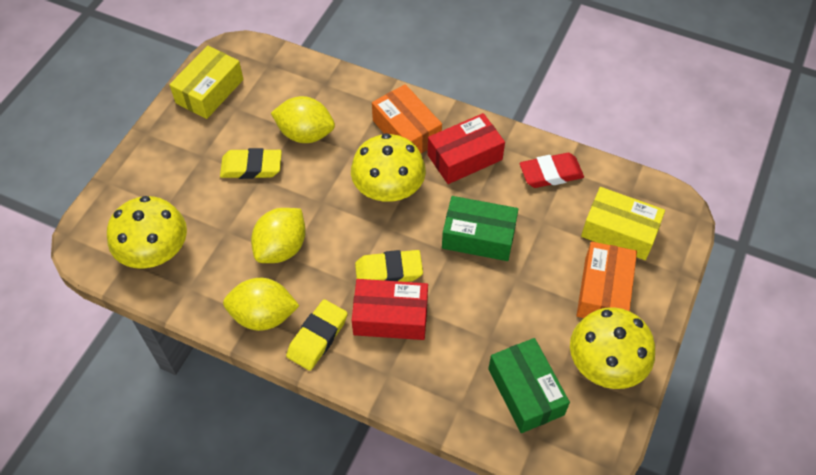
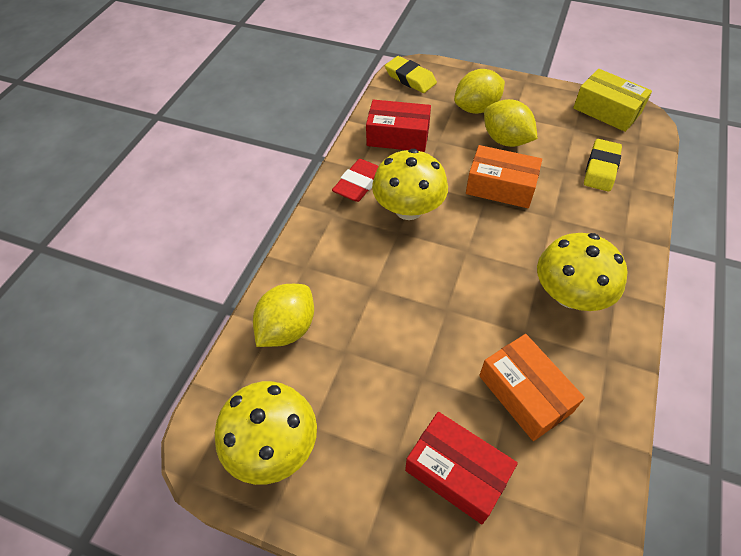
green box: [442,196,518,261] [488,338,570,433] = 2 -> none = 0
yellow box: [169,46,243,119] [581,187,665,260] = 2 -> [573,69,652,132] = 1
yellow eraser: [220,148,282,179] [286,299,348,371] [355,250,423,282] = 3 -> [385,56,437,93] [584,139,622,192] = 2

